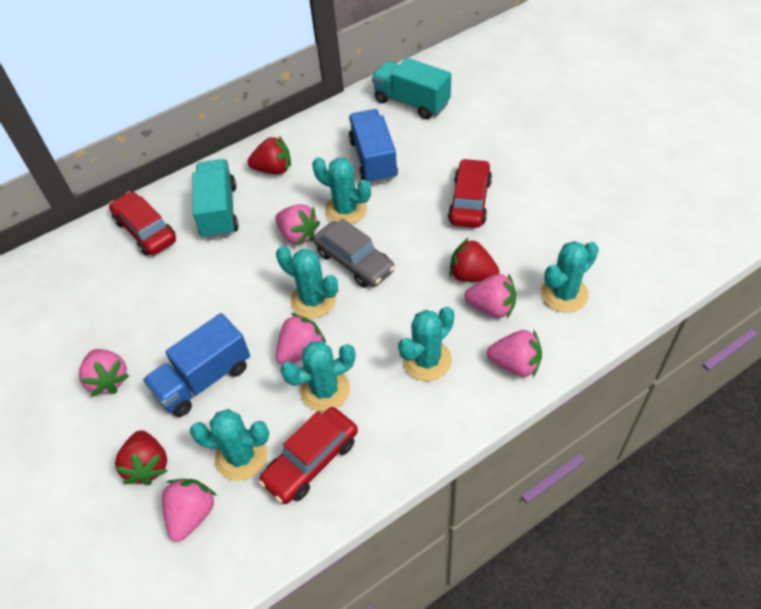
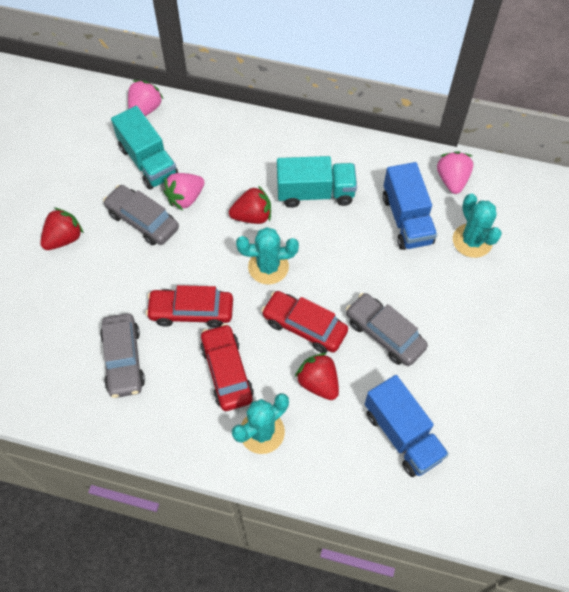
grey car: [313,218,395,288] = 1 -> [100,313,145,398] [103,185,179,245] [346,293,428,366] = 3
pink strawberry: [79,349,130,396] [162,479,217,542] [275,204,320,245] [276,313,326,365] [464,273,516,318] [487,329,542,377] = 6 -> [128,80,163,116] [163,173,204,210] [437,151,473,194] = 3
turquoise cactus: [190,409,269,481] [276,246,338,318] [280,341,355,412] [312,157,371,224] [398,307,454,381] [541,241,599,313] = 6 -> [232,393,289,454] [236,227,299,285] [453,193,502,258] = 3

